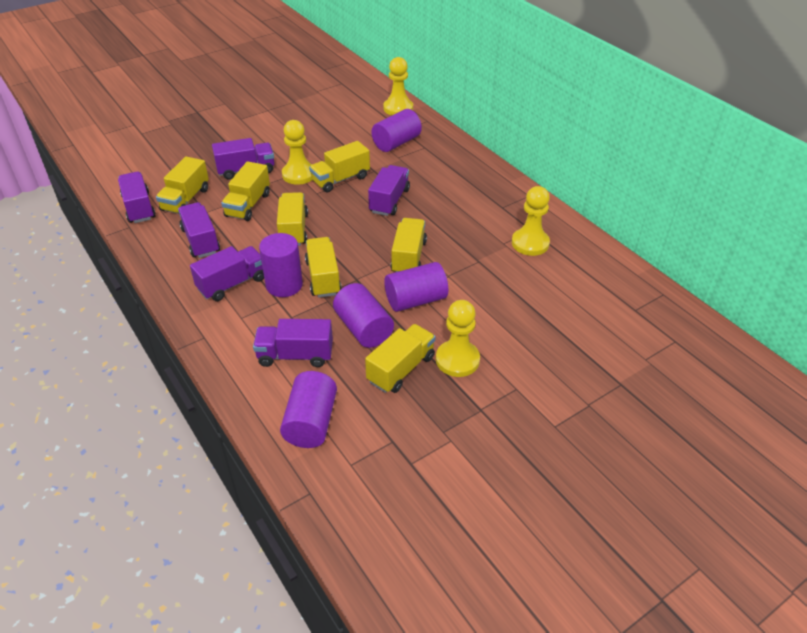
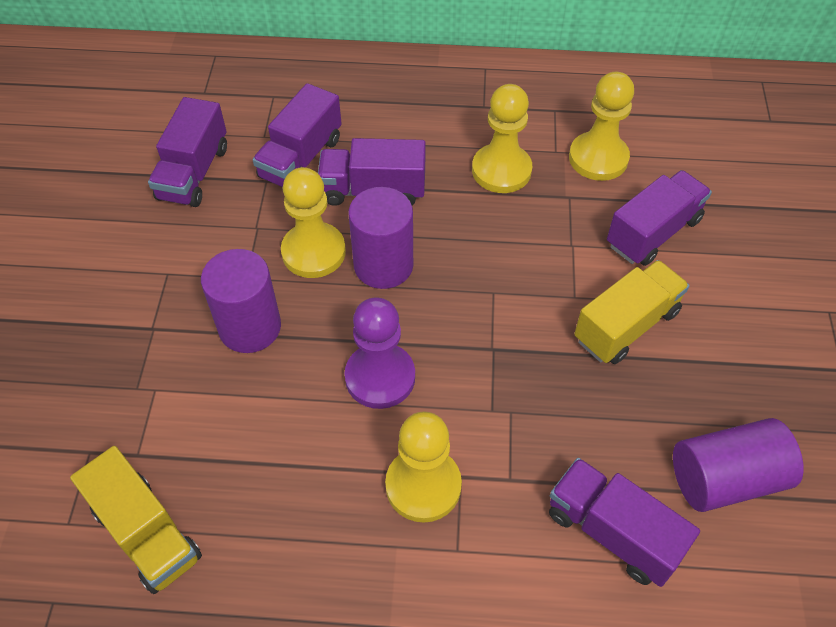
purple cylinder: [259,233,303,297] [280,371,337,448] [333,283,394,348] [372,109,422,152] [384,262,448,312] = 5 -> [201,249,281,353] [348,187,413,289] [673,418,804,512] = 3
purple pawn: none = 0 -> [344,297,415,409] = 1
purple truck: [118,172,156,223] [178,202,220,258] [190,246,264,301] [212,138,274,180] [253,319,333,367] [368,165,410,216] = 6 -> [148,97,227,207] [253,83,342,187] [318,138,426,206] [549,458,700,587] [607,170,712,266] = 5
yellow truck: [156,156,209,214] [221,161,270,221] [277,192,308,246] [305,237,342,298] [309,141,370,192] [365,324,436,393] [391,218,427,272] = 7 -> [70,446,202,594] [574,260,690,364] = 2

